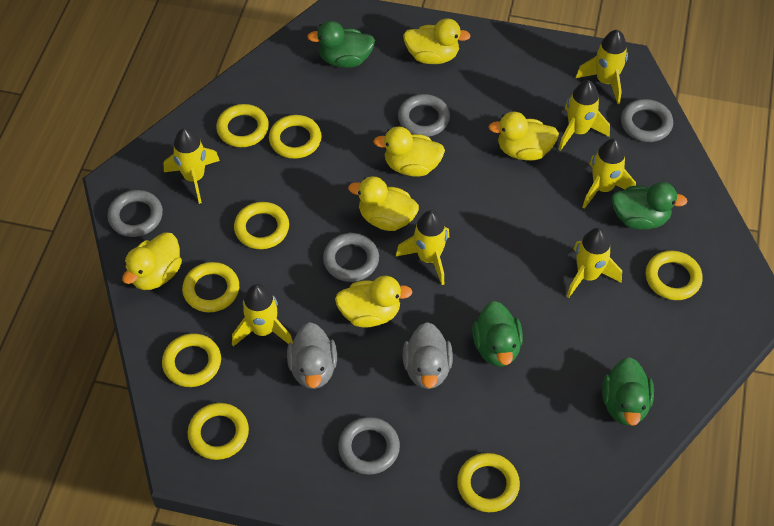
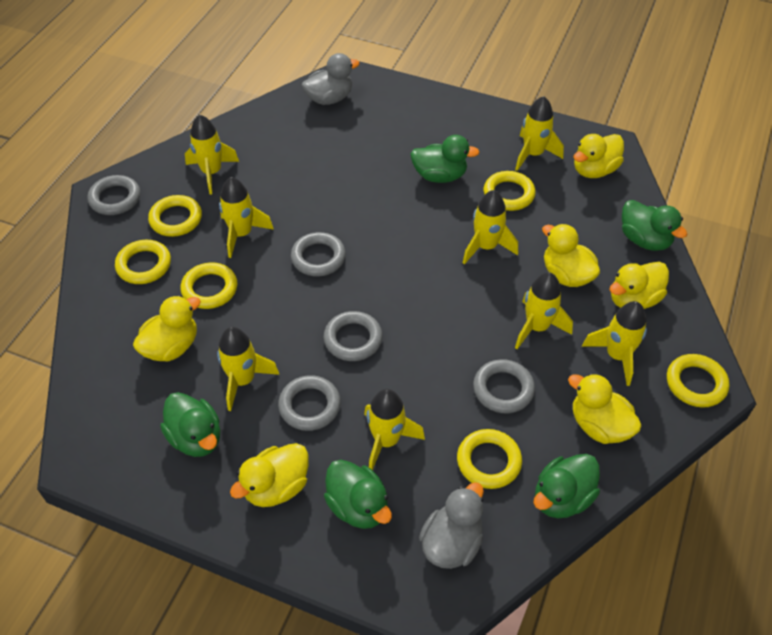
green duck: [307,21,375,68] [472,301,523,367] [602,357,654,426] [612,182,688,230] = 4 -> [160,392,220,457] [324,460,392,529] [410,135,480,183] [534,454,600,518] [622,200,687,251] = 5
yellow ring: [162,334,221,387] [182,262,239,312] [188,403,249,460] [216,104,269,147] [234,202,289,249] [269,115,322,159] [457,453,520,512] [646,251,703,300] = 8 -> [115,240,171,284] [148,195,202,237] [181,262,237,309] [457,429,522,489] [484,171,536,211] [667,354,729,408] = 6
yellow rocket: [164,128,220,204] [232,284,293,346] [396,210,449,285] [558,80,610,151] [566,228,622,298] [576,30,628,104] [583,138,636,209] = 7 -> [185,114,239,195] [217,327,279,411] [219,177,274,258] [364,389,425,470] [463,190,518,265] [515,96,564,171] [515,272,573,349] [582,301,647,386] = 8

